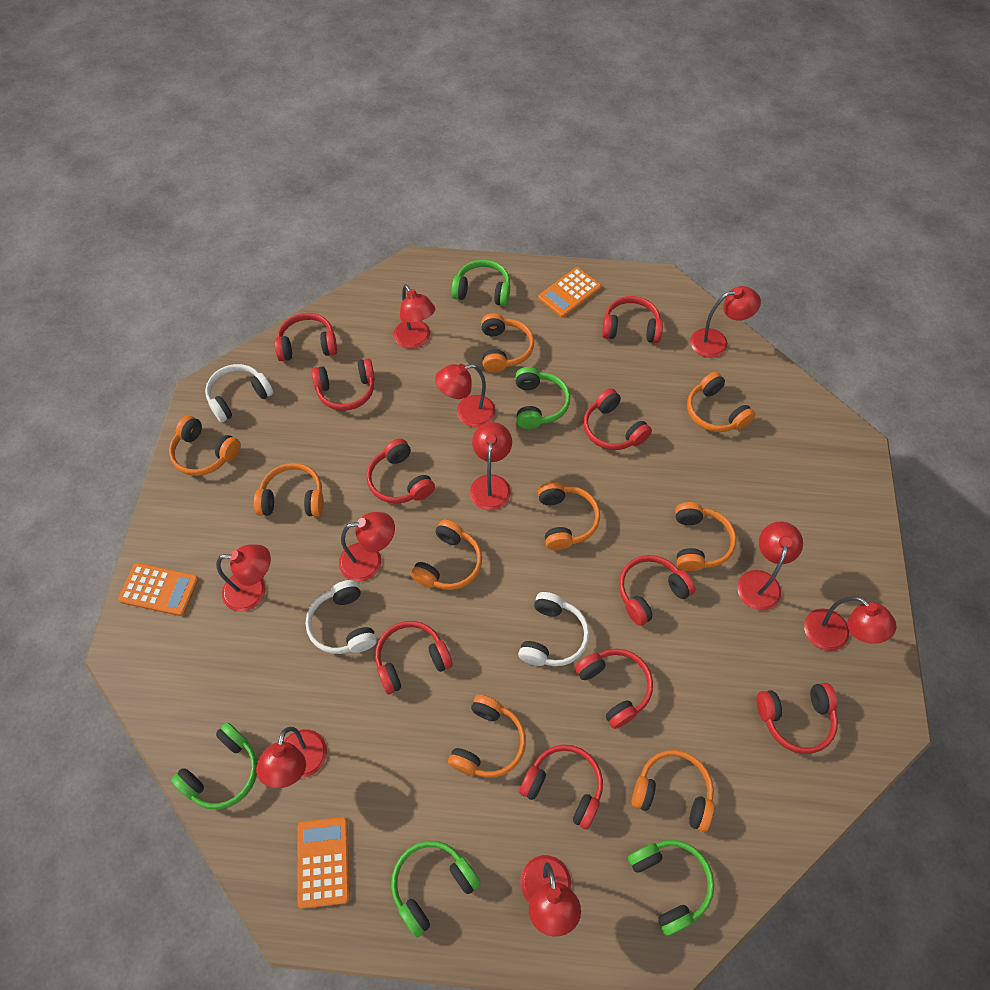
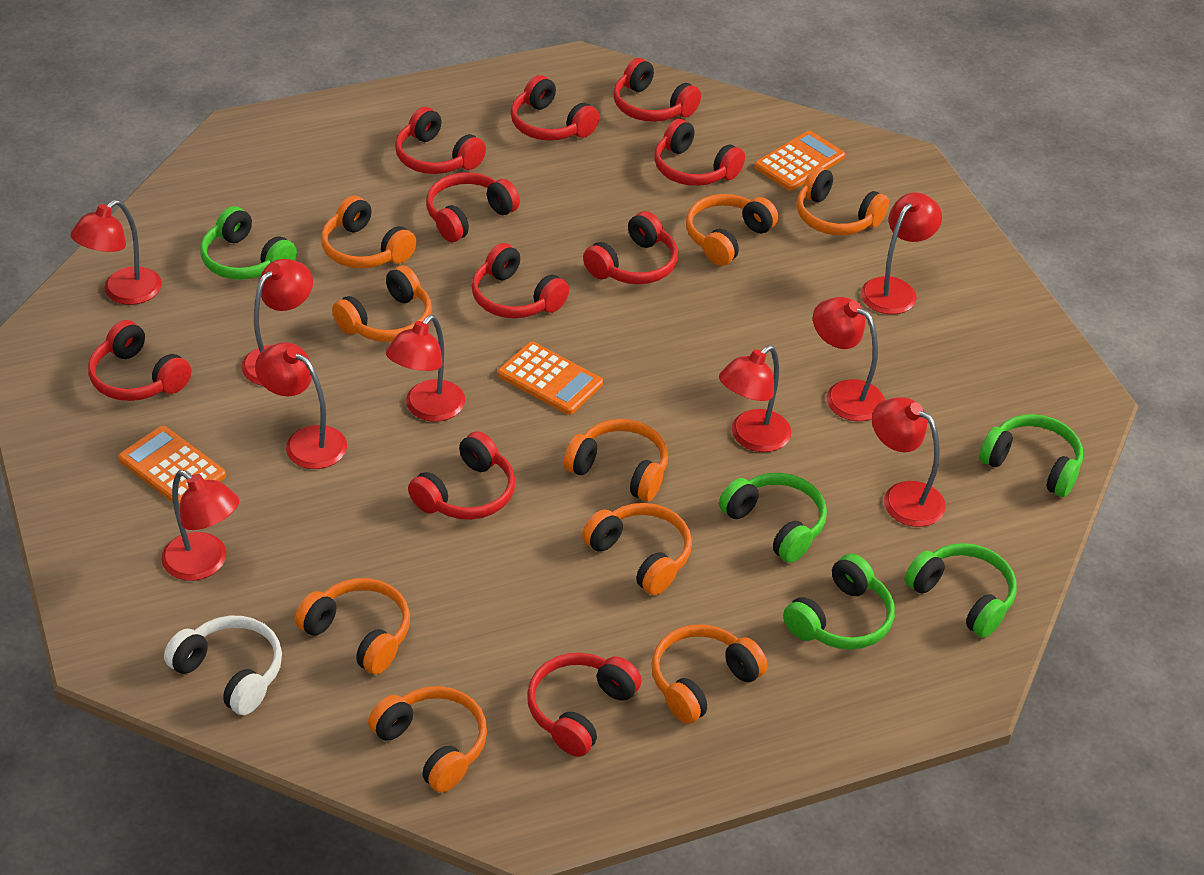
red lamp: [216,545,271,612] [256,727,327,788] [339,512,395,582] [393,284,435,349] [435,364,496,427] [470,422,512,510] [520,855,581,936] [690,286,761,358] [737,521,803,611] [804,596,896,651] = 10 -> [71,200,162,305] [161,470,239,581] [242,259,313,386] [255,342,347,469] [386,315,465,422] [719,345,791,452] [813,297,885,421] [861,192,942,314] [872,397,946,527] = 9
white headphones: [205,364,273,422] [306,580,377,654] [518,592,589,666] = 3 -> [164,616,282,715] = 1

